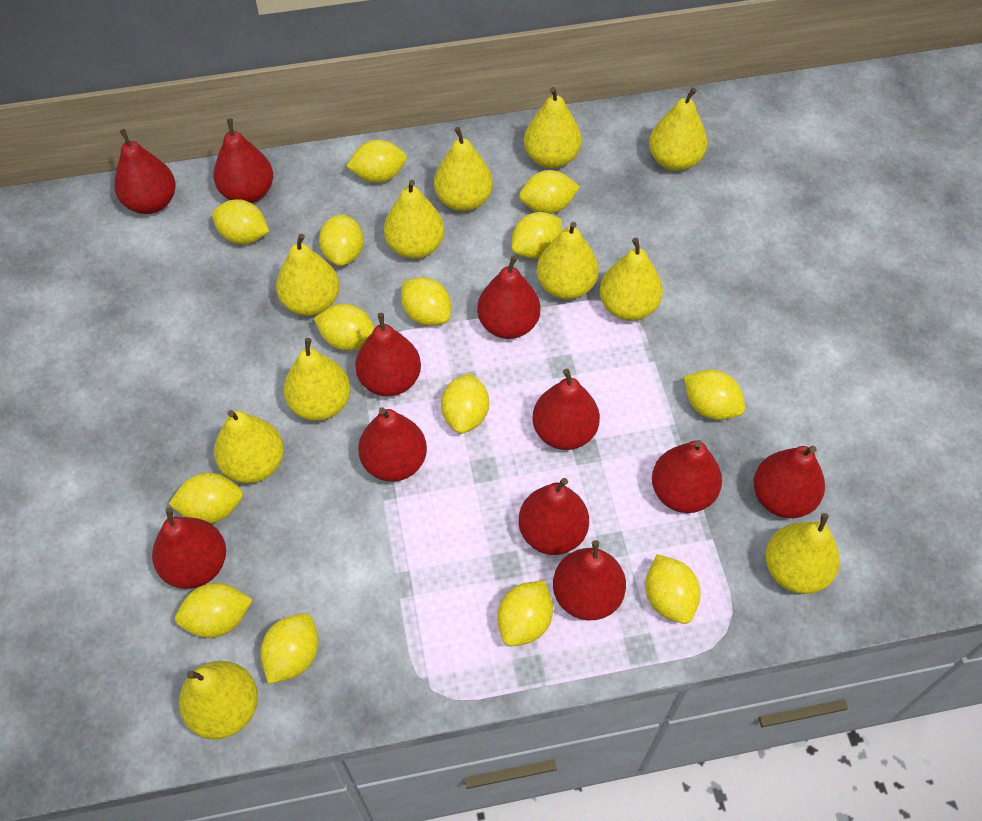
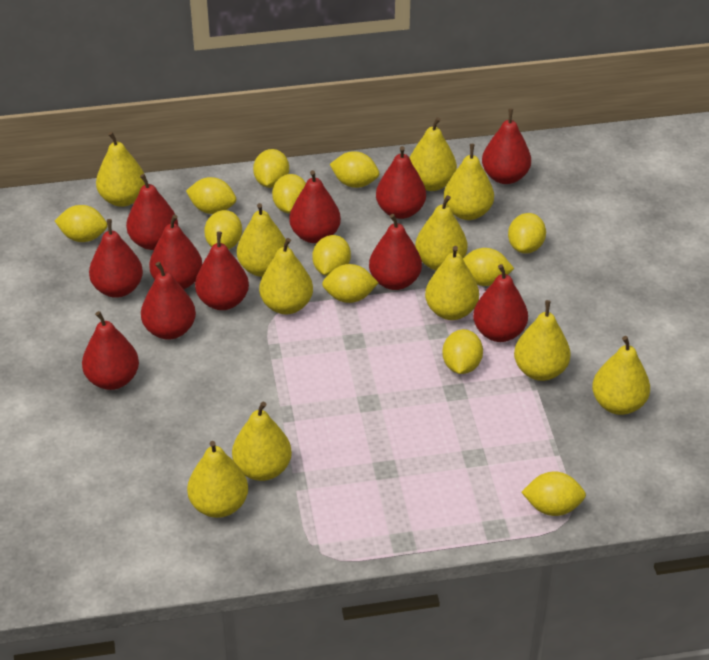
yellow lemon: [169,473,243,524] [175,583,253,638] [212,199,269,244] [260,613,319,684] [314,304,375,351] [319,214,364,266] [346,139,407,183] [401,277,451,326] [441,373,489,434] [497,580,553,646] [511,212,562,258] [519,170,580,214] [645,554,701,624] [684,370,745,420] = 14 -> [55,205,107,242] [186,177,236,214] [204,210,242,250] [253,149,289,188] [272,174,306,214] [312,235,351,276] [322,264,379,303] [330,151,379,188] [442,329,483,374] [463,248,514,286] [508,213,546,254] [521,471,586,516] = 12

